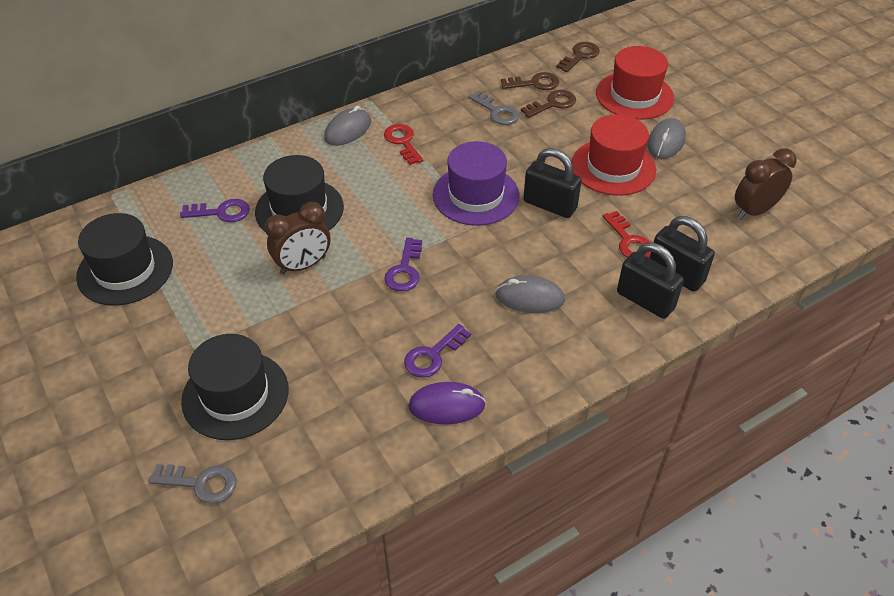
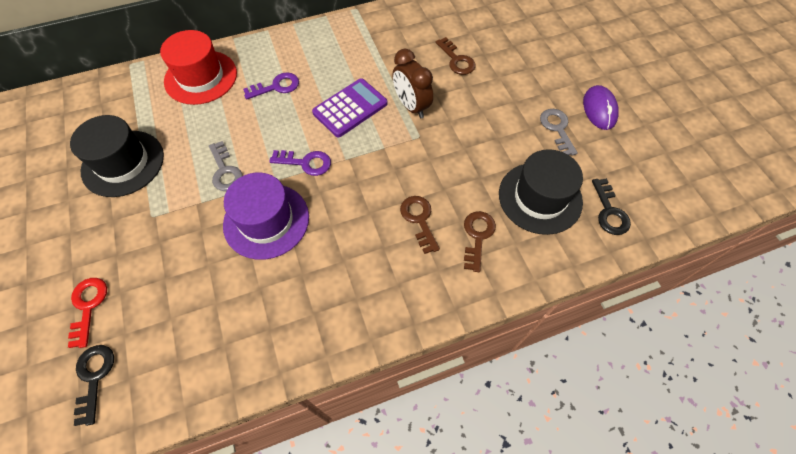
black hat: [76,213,173,305] [181,334,289,440] [255,155,344,232] = 3 -> [70,115,164,197] [499,149,583,235] = 2
black key: none = 0 -> [74,345,114,426] [592,178,631,235] = 2
black padlock: [523,148,582,218] [617,243,684,319] [650,216,715,292] = 3 -> none = 0
brown clock: [265,202,330,275] [735,149,797,219] = 2 -> [392,49,433,118] = 1
grey mouse: [324,106,371,146] [495,275,565,313] [647,118,686,159] = 3 -> none = 0
purple calculator: none = 0 -> [312,79,387,137] = 1
purple key: [180,199,250,222] [384,238,422,292] [404,324,471,378] = 3 -> [243,72,299,100] [269,150,331,176] = 2
red hat: [572,114,656,196] [596,46,674,120] = 2 -> [160,30,237,105] = 1
red key: [384,124,424,165] [602,211,651,258] = 2 -> [68,278,107,348] = 1

